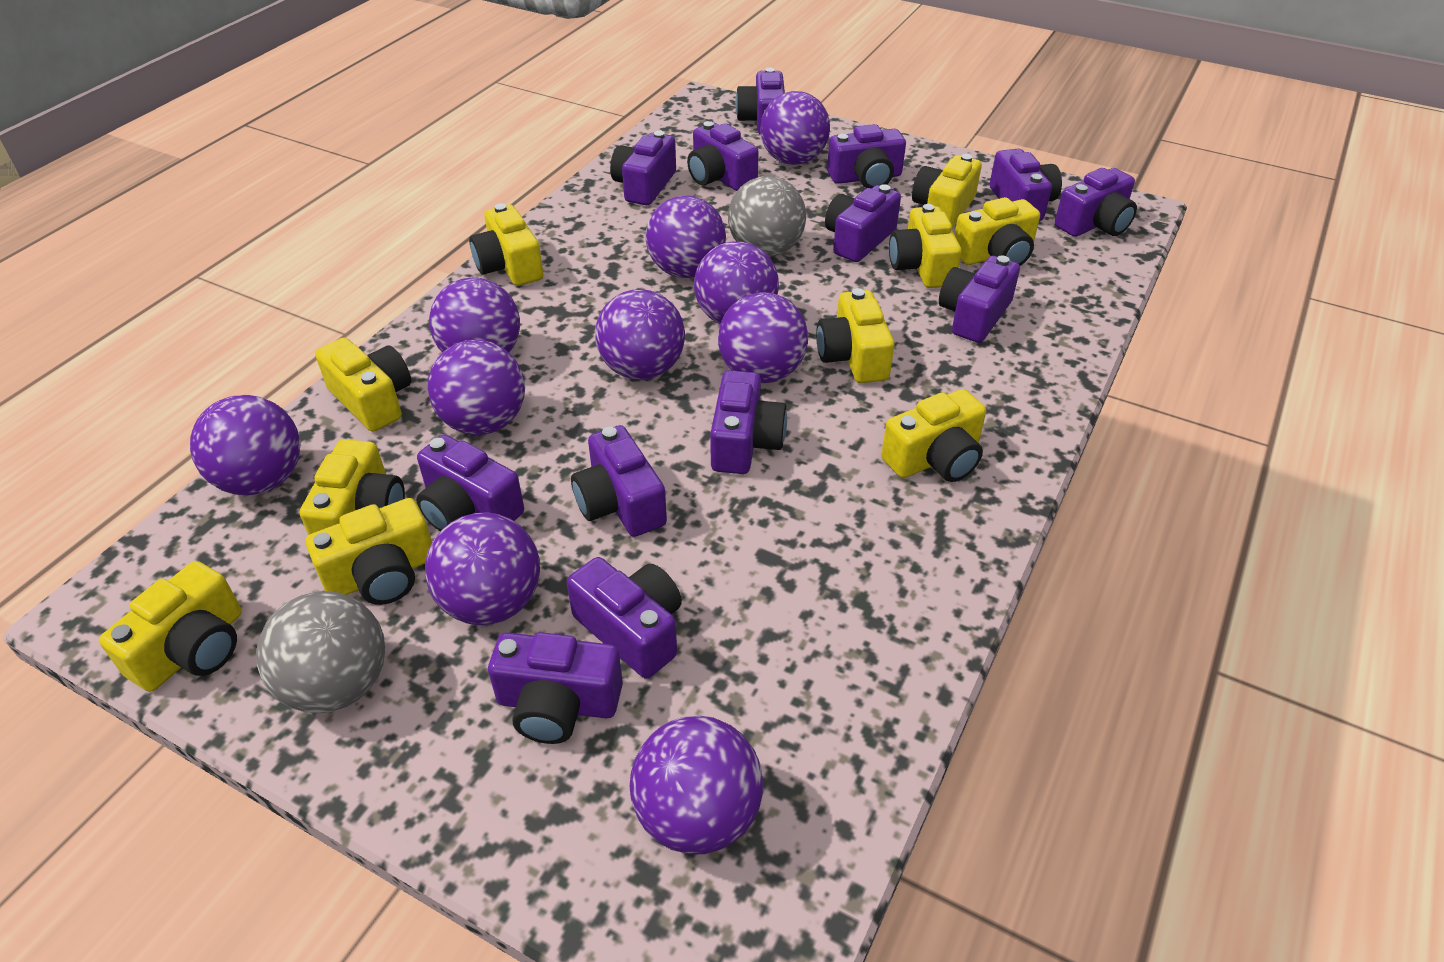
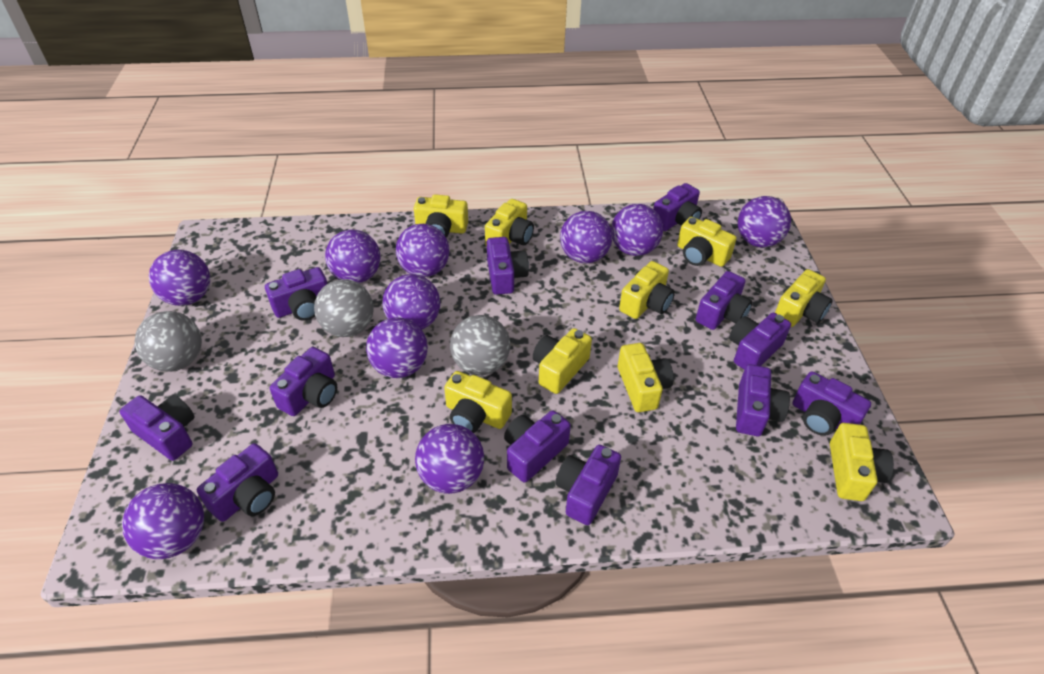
grey ball: [256,591,385,713] [728,176,806,257] = 2 -> [135,311,202,372] [314,279,374,337] [450,315,510,375] = 3
purple camera: [416,434,524,531] [488,632,623,744] [567,557,682,679] [571,425,667,537] [610,131,676,205] [687,121,759,191] [710,370,787,474] [735,68,785,135] [825,184,901,262] [827,124,906,189] [939,255,1020,343] [989,149,1062,221] [1055,168,1137,237] = 13 -> [120,395,195,461] [197,443,278,522] [265,267,328,321] [270,347,337,416] [487,237,529,295] [504,410,571,482] [555,445,621,525] [653,183,702,231] [696,271,752,330] [729,313,791,370] [736,364,790,436] [793,371,871,436] = 12
yellow camera: [99,561,242,692] [300,439,405,535] [306,498,432,605] [315,338,411,432] [469,203,544,286] [816,288,894,383] [881,389,986,482] [889,204,962,288] [912,154,982,229] [954,197,1040,266] = 10 -> [414,194,468,238] [444,371,512,433] [485,199,534,246] [533,328,592,394] [618,343,674,412] [619,261,675,319] [677,217,737,267] [775,269,833,327] [830,423,894,501] = 9

